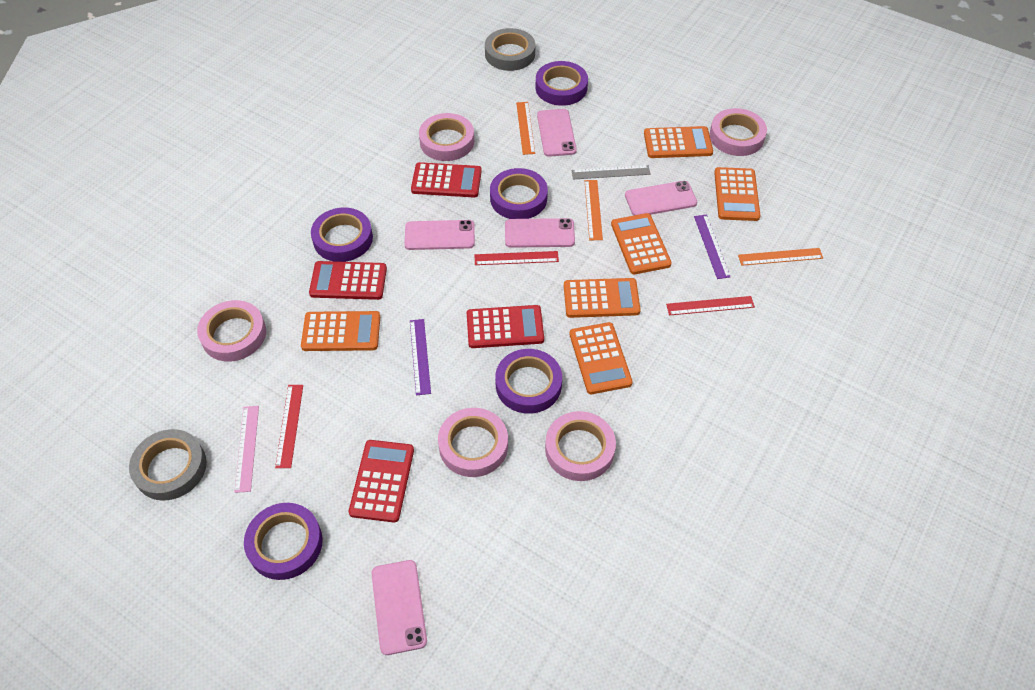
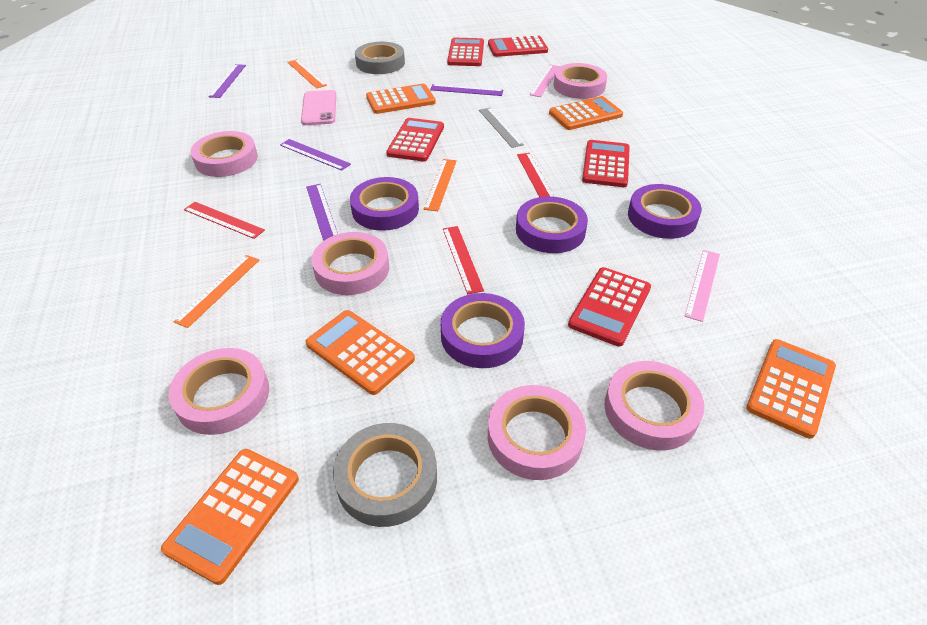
orange calculator: [301,311,380,351] [564,278,641,318] [569,322,633,394] [611,213,672,275] [644,126,713,158] [714,167,760,221] = 6 -> [161,449,299,585] [306,310,415,395] [366,84,436,114] [549,96,623,130] [746,339,836,439] = 5
pink phone: [372,560,427,655] [404,220,475,250] [505,218,575,248] [537,109,577,157] [625,181,697,216] = 5 -> [301,90,336,125] = 1
pink ruler: [234,406,259,493] = 1 -> [529,65,560,97] [685,250,720,322] = 2
pink tape: [197,300,266,362] [419,113,474,161] [438,408,508,477] [545,411,616,481] [709,108,767,156] = 5 -> [169,348,269,435] [190,131,258,177] [311,232,389,295] [488,385,586,480] [554,63,607,99] [604,361,705,450] = 6
purple ruler: [410,319,431,396] [694,214,731,279] = 2 -> [209,64,246,98] [280,139,351,171] [306,184,338,241] [430,84,503,96] = 4
purple tape: [244,503,323,580] [311,207,373,262] [490,168,548,219] [495,349,562,414] [536,61,588,106] = 5 -> [350,177,419,231] [440,293,525,368] [516,196,588,253] [628,184,702,239] = 4
red calculator: [309,261,387,300] [348,440,414,522] [411,162,482,197] [467,305,544,348] = 4 -> [386,118,444,162] [447,38,484,66] [488,36,548,57] [568,267,651,347] [582,140,630,187] = 5

